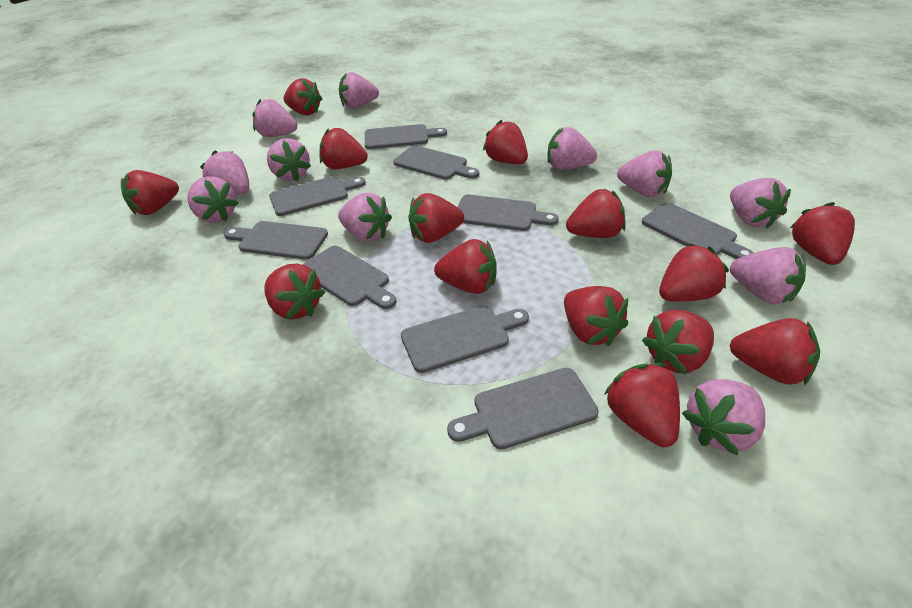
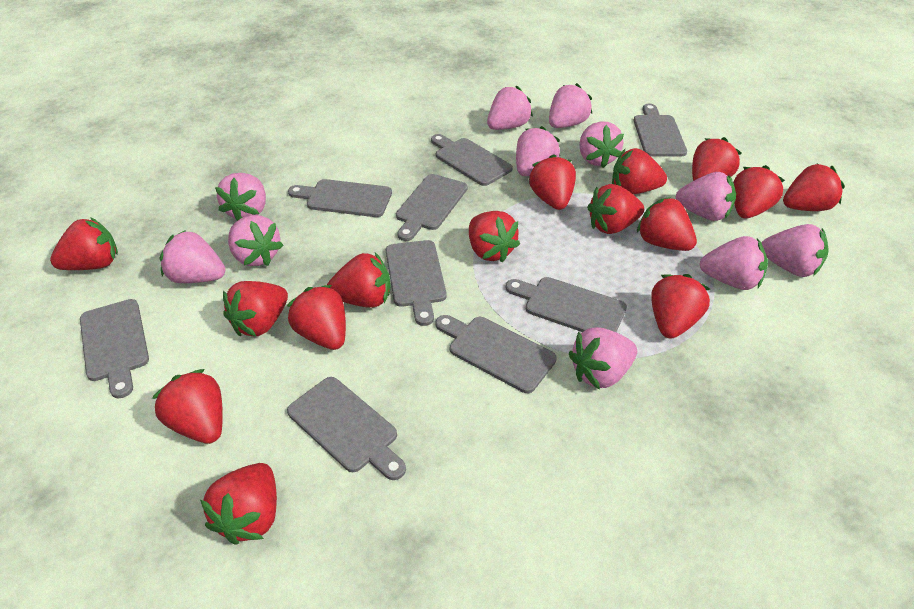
red strawberry: [121,170,179,215] [265,263,325,320] [284,78,322,115] [319,128,368,169] [408,193,464,243] [434,239,497,294] [483,120,528,164] [564,286,628,346] [566,189,626,238] [604,363,680,447] [642,309,714,375] [659,244,729,302] [730,318,820,385] [790,202,855,265] = 14 -> [50,217,118,270] [152,369,223,444] [200,463,277,545] [223,281,288,336] [287,285,346,350] [327,253,391,308] [469,211,520,263] [529,155,576,210] [587,184,644,234] [612,148,667,195] [637,197,697,251] [651,274,710,339] [692,137,741,181] [733,165,785,218] [783,163,845,211] = 15

